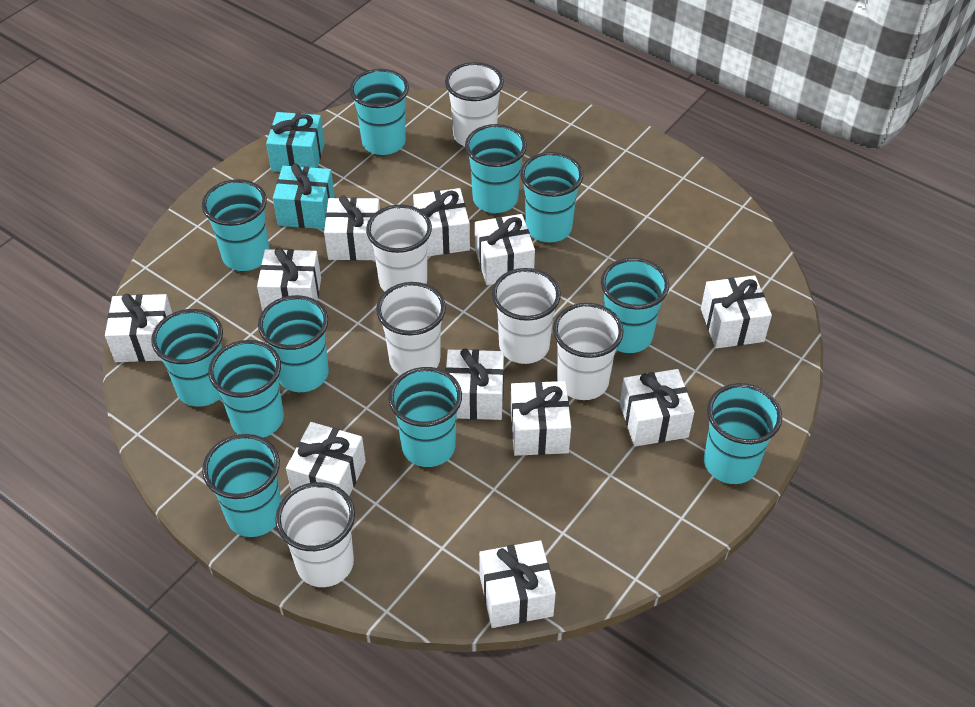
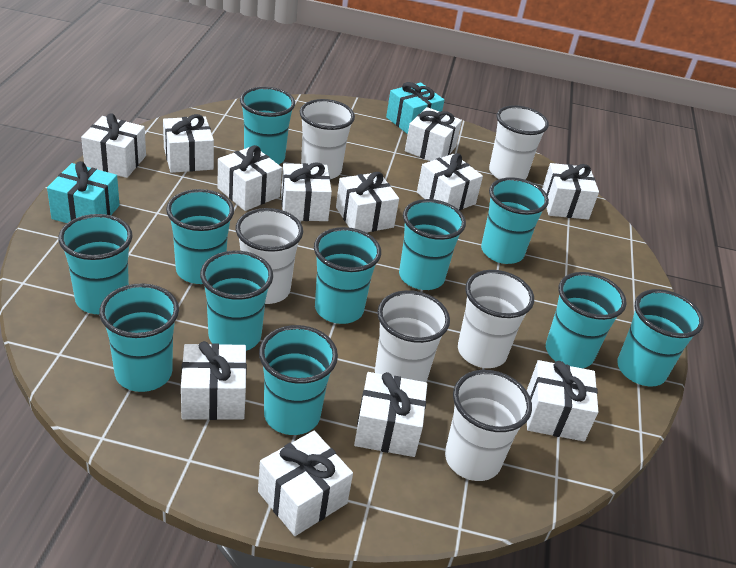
white gift: [105,293,172,362] [257,247,321,311] [286,422,366,496] [324,195,380,261] [413,188,470,256] [445,348,504,420] [475,214,535,285] [479,540,556,628] [510,381,571,456] [620,369,694,447] [701,275,772,349] = 11 -> [81,113,146,178] [163,114,214,173] [181,341,247,420] [217,145,282,211] [258,431,353,536] [281,163,332,221] [336,172,399,232] [354,372,427,457] [405,107,462,161] [417,153,483,211] [527,360,598,441] [542,163,599,220] = 12

